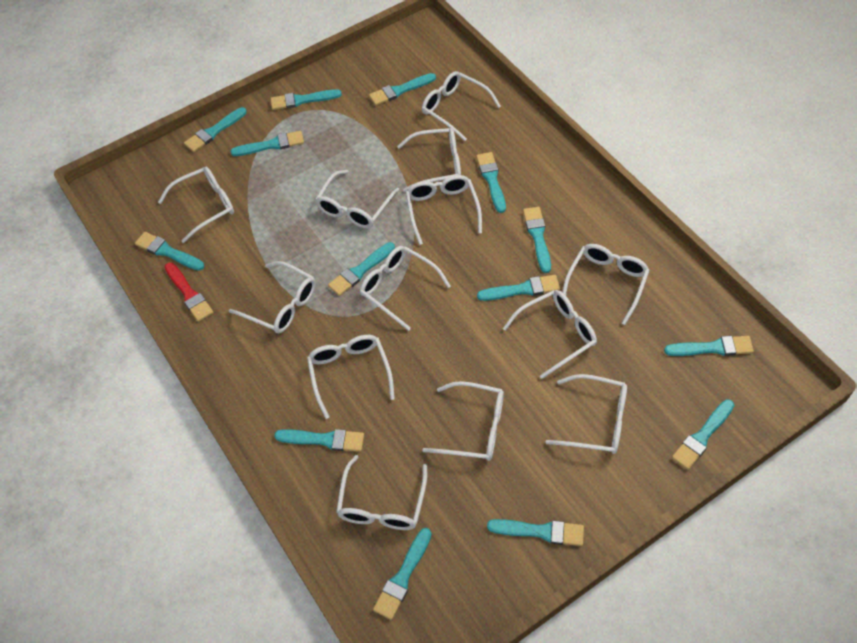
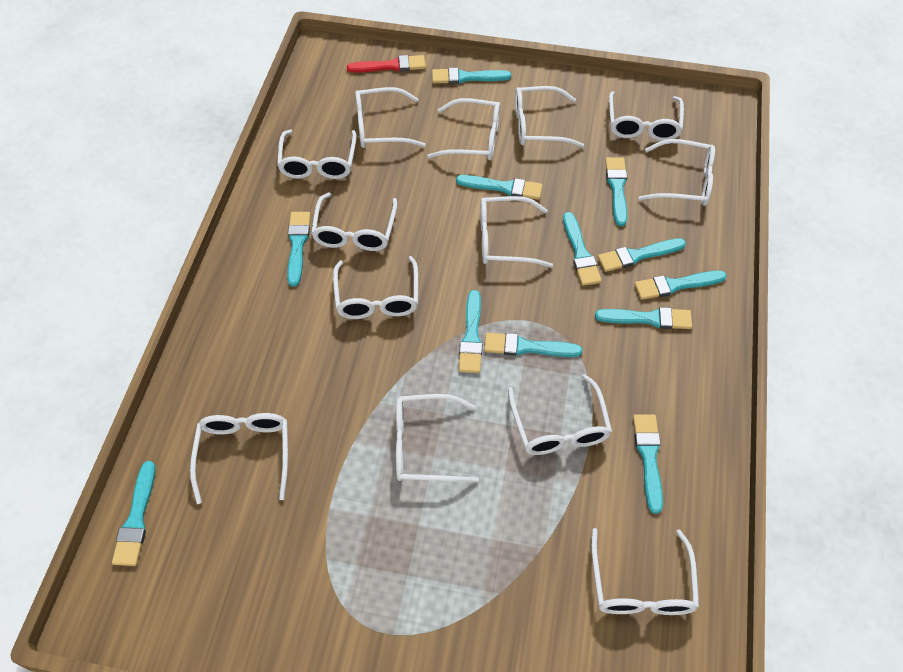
turquoise brush: [135,232,204,271] [184,107,247,152] [230,131,304,156] [270,89,342,110] [274,429,364,452] [328,242,395,296] [369,73,436,105] [373,528,432,620] [476,152,506,213] [477,275,560,301] [487,519,584,546] [523,207,551,273] [664,336,754,356] [672,400,734,470] = 14 -> [112,461,156,566] [287,212,311,287] [432,68,511,84] [456,175,543,200] [458,290,482,373] [484,333,582,357] [563,212,602,286] [595,307,692,329] [598,238,686,272] [606,157,627,226] [633,414,663,514] [635,271,727,300] = 12

